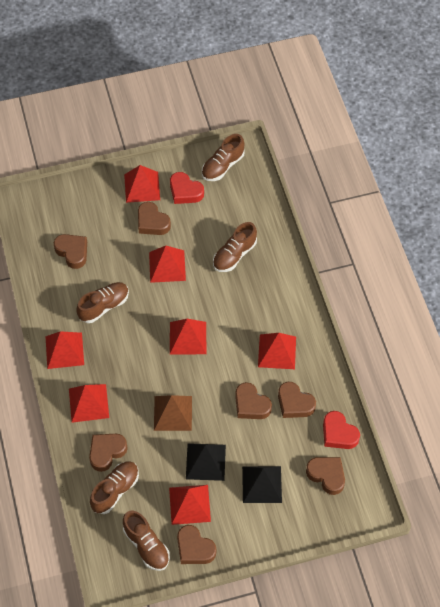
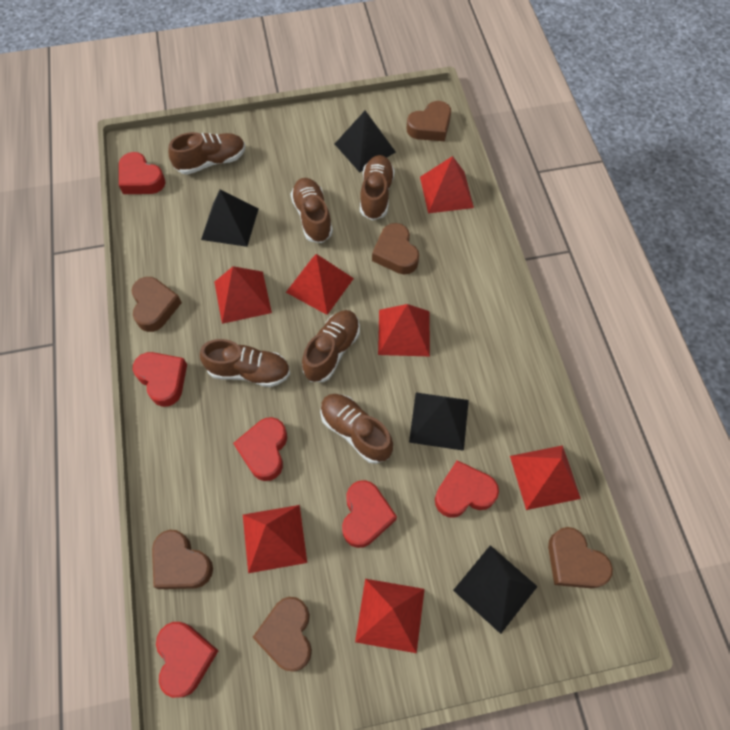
black pyramid: [186,443,226,481] [242,466,282,503] = 2 -> [201,190,259,247] [335,111,396,172] [409,392,469,451] [453,545,538,634] = 4
brown heart: [54,234,87,269] [89,434,128,472] [138,202,171,235] [177,525,216,564] [235,382,272,419] [278,382,316,418] [306,457,345,495] = 7 -> [132,277,182,332] [152,530,213,589] [252,597,312,672] [372,223,419,274] [407,101,451,141] [548,527,613,589] = 6
brown pyramid: [154,395,192,431] = 1 -> none = 0
brown shoe: [77,282,129,323] [90,461,139,514] [123,511,170,571] [202,134,245,181] [213,222,257,272] = 5 -> [168,132,245,175] [200,339,290,387] [291,178,333,243] [302,310,360,382] [320,394,393,464] [360,155,395,221] = 6
red heart: [170,172,204,204] [323,411,360,449] = 2 -> [119,152,166,194] [133,352,187,407] [156,622,219,698] [233,417,287,481] [342,480,397,548] [435,460,499,518] = 6

